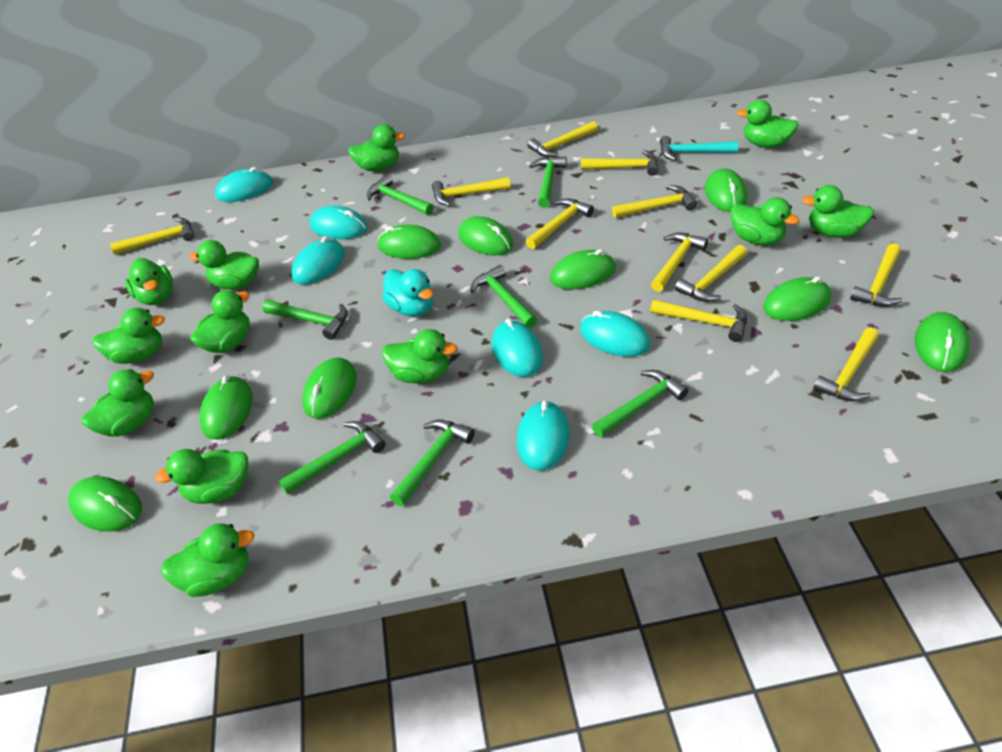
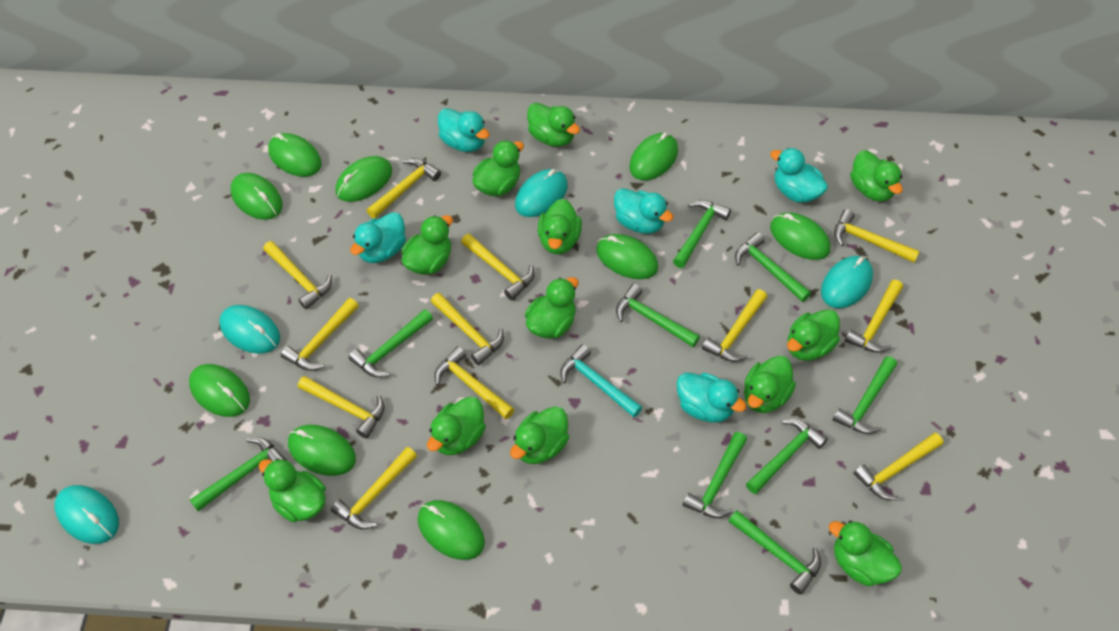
green hammer: [263,300,348,340] [279,421,386,494] [367,175,434,215] [390,419,475,506] [470,265,537,328] [529,157,567,208] [592,370,688,437] = 7 -> [190,437,287,511] [349,309,433,377] [616,284,700,347] [673,200,731,268] [682,432,747,518] [728,510,821,595] [735,232,811,302] [746,419,828,494] [833,356,897,434] = 9
turquoise duck: [382,269,433,317] = 1 -> [350,212,406,263] [438,108,489,152] [614,188,673,234] [677,373,747,423] [770,148,828,203] = 5
turquoise mouse: [215,167,273,202] [291,236,345,285] [310,206,368,239] [492,318,543,377] [517,400,569,471] [580,311,650,357] = 6 -> [55,485,119,544] [219,305,280,354] [515,169,568,217] [821,256,873,308] = 4
yellow hammer: [110,218,195,255] [432,177,510,206] [526,198,594,249] [527,121,598,157] [581,150,659,176] [612,185,697,218] [650,299,747,342] [651,233,708,292] [675,245,747,302] [813,328,879,401] [850,243,903,307] = 11 -> [263,241,332,309] [281,298,359,371] [298,376,385,439] [331,447,417,529] [366,158,441,219] [431,293,504,365] [434,346,515,419] [461,234,535,300] [702,289,767,362] [834,209,920,263] [845,280,903,353] [853,433,943,500] = 12

